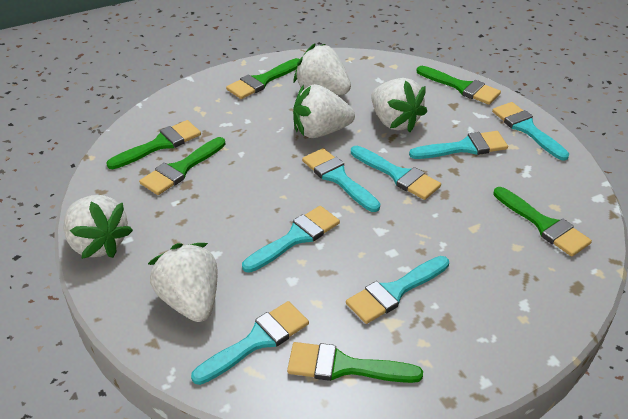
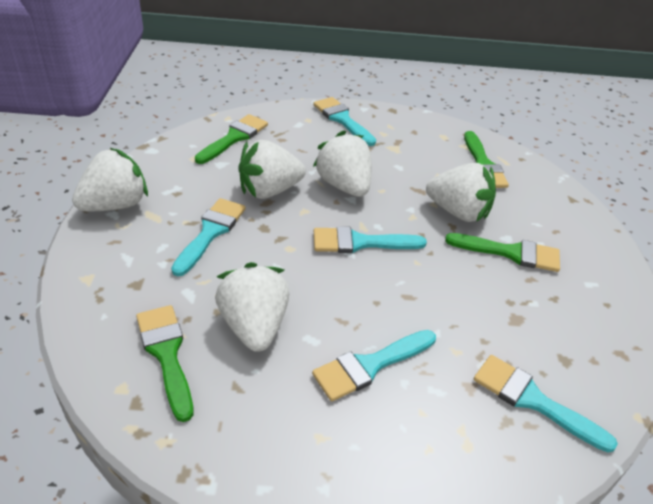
green brush: [106,120,201,169] [139,137,226,195] [226,58,299,99] [287,342,423,383] [417,66,501,105] [493,187,592,257] = 6 -> [136,305,193,422] [195,114,268,164] [445,233,560,272] [464,131,509,188] = 4
turquoise brush: [191,301,309,385] [242,206,340,273] [302,148,380,212] [346,256,449,324] [351,146,441,200] [409,131,508,159] [492,102,569,161] = 7 -> [171,198,246,276] [312,330,436,401] [313,97,376,146] [314,226,427,253] [474,355,618,452] = 5

